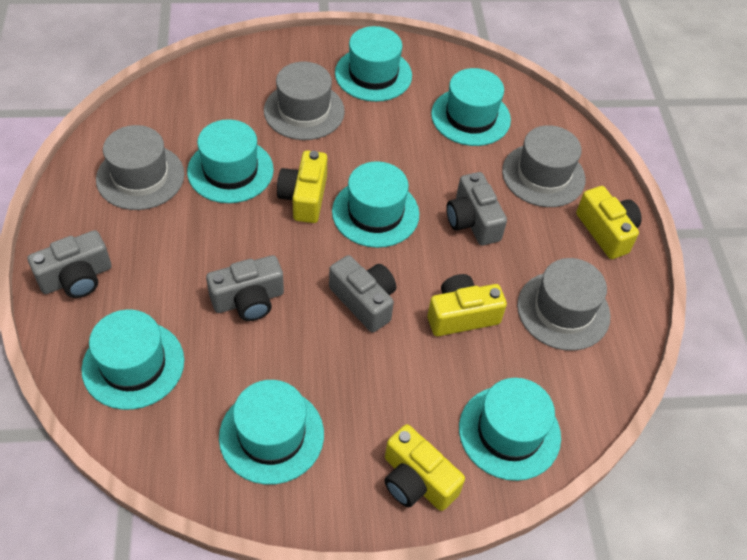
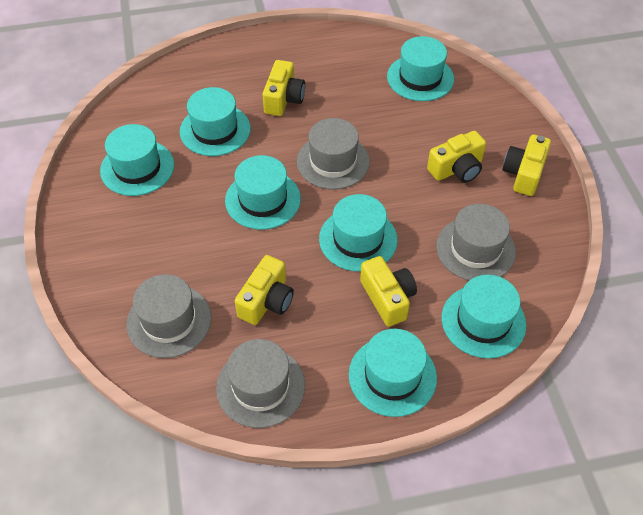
grey camera: [27,230,111,298] [206,255,284,321] [329,255,396,332] [446,172,507,245] = 4 -> none = 0
yellow camera: [277,151,327,223] [384,424,465,511] [427,274,507,336] [576,186,642,259] = 4 -> [235,255,294,325] [262,60,305,116] [360,256,417,327] [427,131,486,183] [503,135,551,196] = 5

